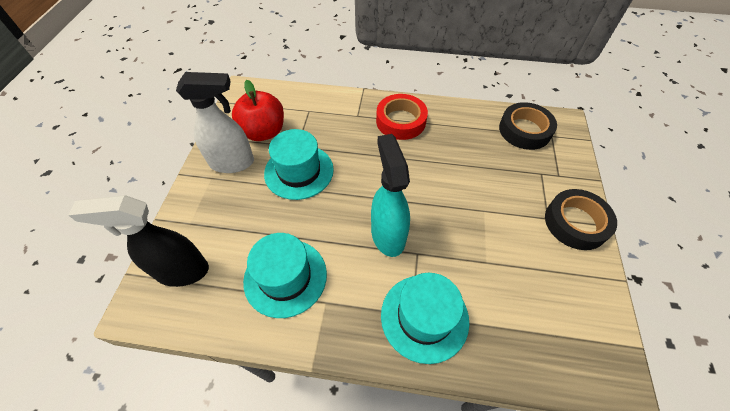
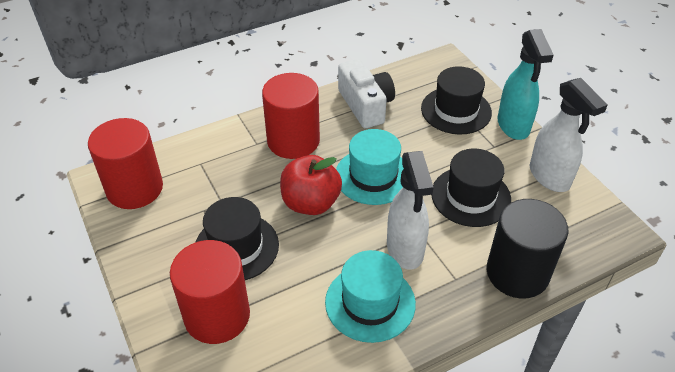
black cylinder: none = 0 -> [486,199,568,299] = 1
black hat: none = 0 -> [195,197,279,280] [421,66,492,134] [432,149,511,227] = 3
black spray bottle: [68,195,209,287] = 1 -> none = 0
black tape: [499,102,557,150] [545,189,617,250] = 2 -> none = 0
red cylinder: none = 0 -> [88,118,163,209] [170,240,250,344] [262,73,320,159] = 3
red tape: [376,94,428,140] = 1 -> none = 0
turquoise hat: [243,233,327,318] [264,129,334,200] [381,273,469,364] = 3 -> [325,250,416,343] [336,129,404,205] = 2
white camera: none = 0 -> [338,59,395,128] = 1
white spray bottle: [176,72,254,173] = 1 -> [387,151,434,270] [530,78,607,192] = 2

